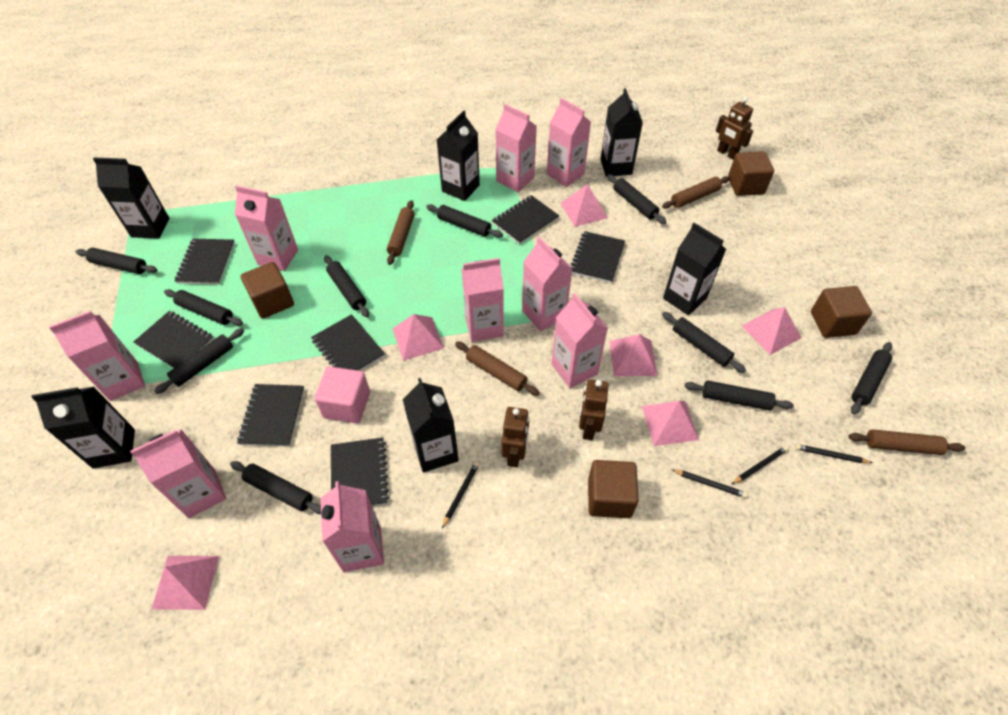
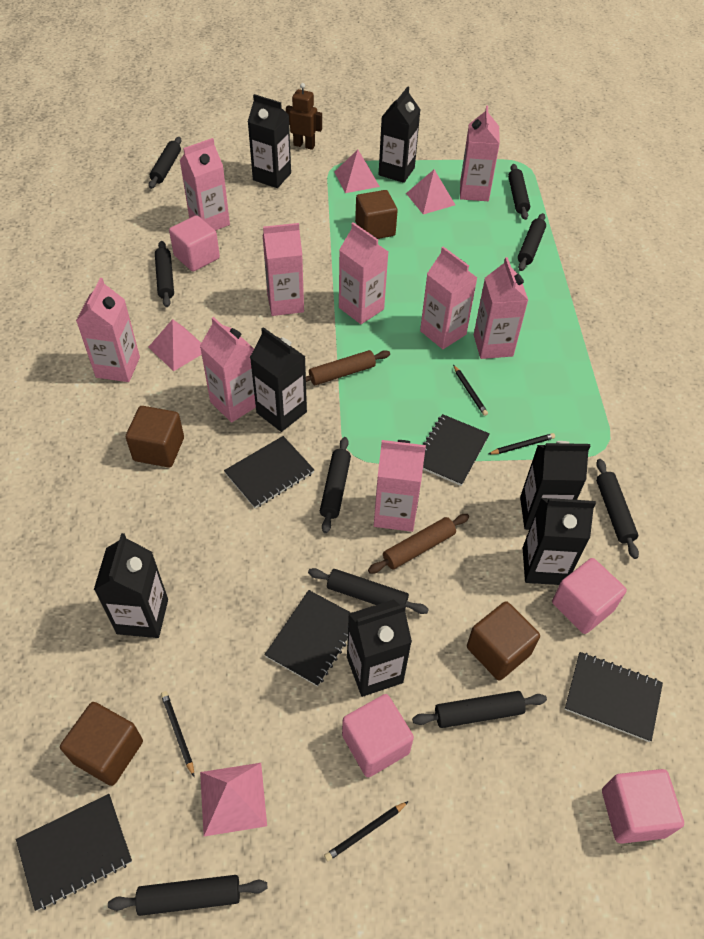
black carton: [31,386,135,469] [93,157,169,239] [403,378,459,473] [437,110,480,201] [600,88,643,177] [663,223,726,316] = 6 -> [94,533,168,638] [248,94,291,188] [250,327,307,432] [347,600,412,697] [378,86,420,183] [520,441,590,530] [523,498,596,585] = 7
black notebook: [133,311,214,368] [175,239,235,285] [237,384,304,447] [311,314,385,371] [331,437,389,506] [492,195,559,245] [571,231,625,283] = 7 -> [16,794,132,911] [224,436,314,508] [264,590,351,687] [423,414,490,486] [565,652,663,742] = 5
black rolling pin: [75,248,157,274] [154,328,244,394] [164,289,243,326] [230,461,321,514] [324,255,369,317] [426,204,503,238] [607,174,666,224] [662,312,746,373] [685,380,794,411] [851,342,892,415] = 10 -> [108,875,267,916] [149,137,181,189] [155,241,174,307] [308,568,429,614] [320,437,351,533] [412,691,547,728] [508,164,530,220] [518,213,546,271] [596,459,639,559] = 9
brown robot: [501,407,529,467] [579,380,608,440] [716,97,753,160] = 3 -> [286,83,322,150] = 1
brown rolling pin: [387,200,415,265] [455,341,540,396] [662,176,730,209] [849,429,965,455] = 4 -> [306,350,390,385] [368,514,469,574] = 2
pink cube: [315,366,370,423] = 1 -> [169,215,220,271] [342,694,414,777] [552,558,627,634] [602,769,684,844] = 4
pink pyramid: [152,556,219,610] [392,314,444,361] [560,184,608,227] [609,334,657,376] [642,401,699,446] [742,307,801,355] = 6 -> [148,319,202,371] [200,763,267,837] [334,149,380,193] [406,170,455,215] = 4

